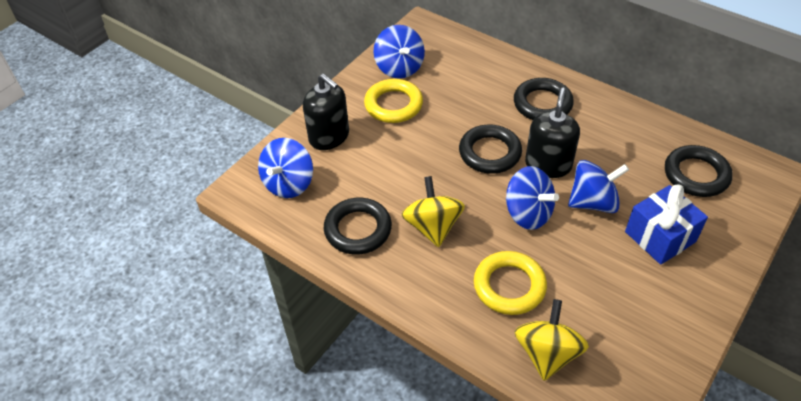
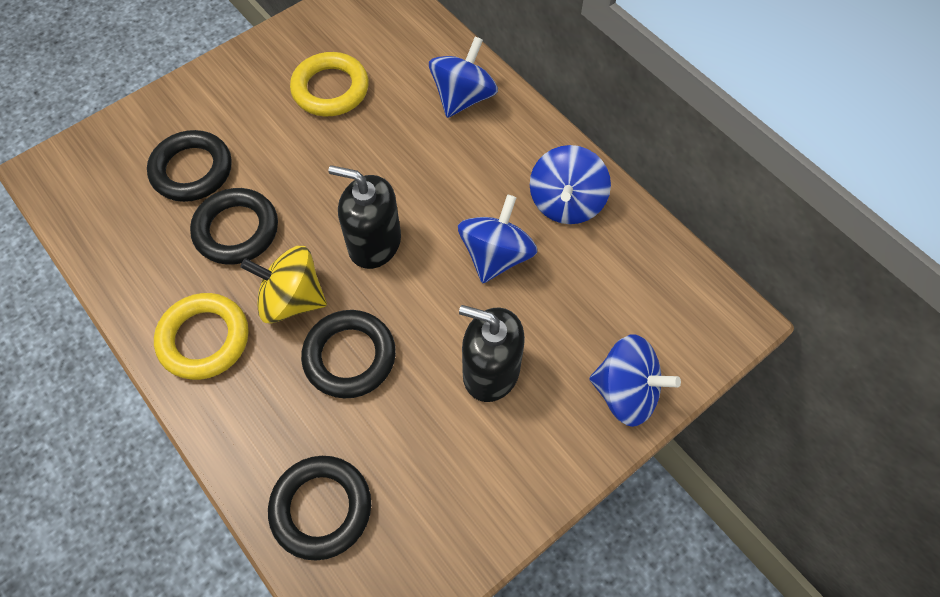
blue gift: [625,184,708,265] = 1 -> none = 0
yellow spinning top: [402,176,465,247] [514,299,589,381] = 2 -> [240,246,327,324] = 1

